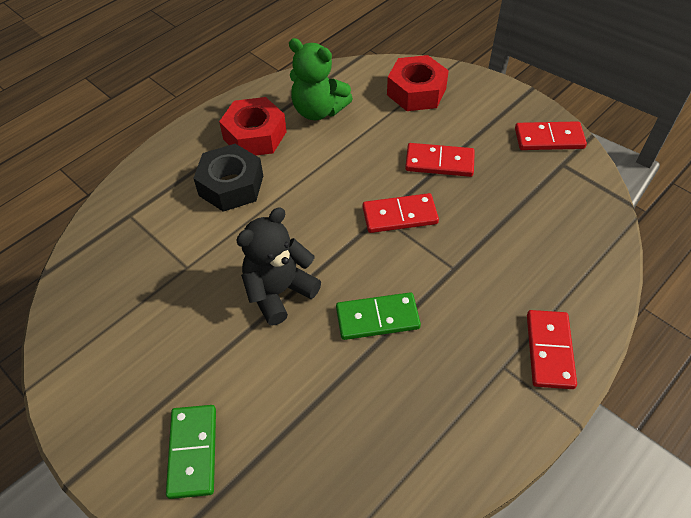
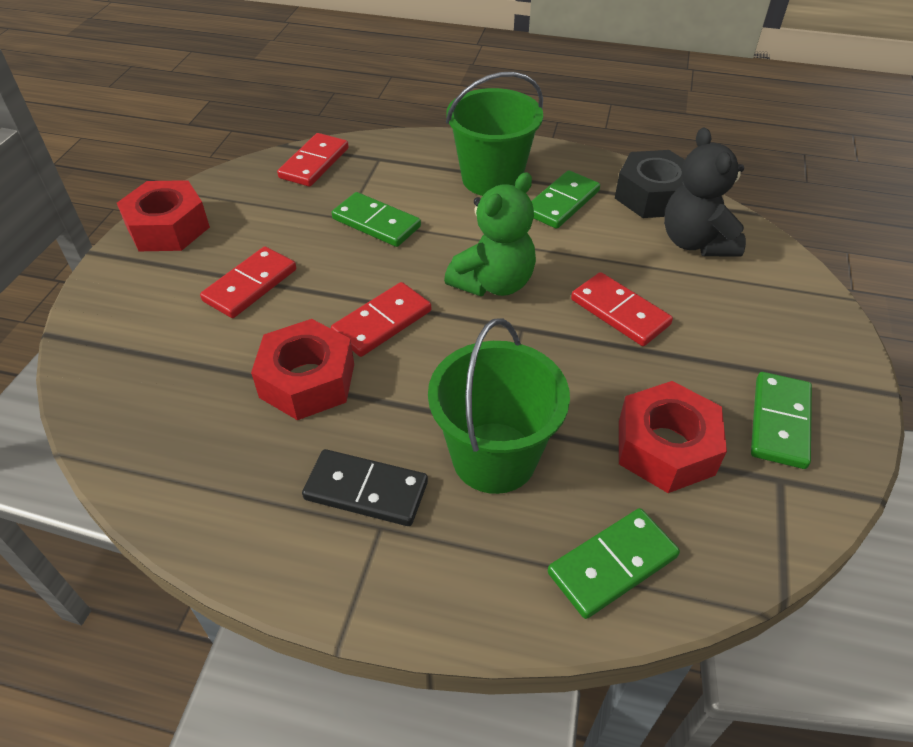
black domino: none = 0 -> [302,449,428,526] = 1
green bucket: none = 0 -> [428,318,570,494] [446,72,543,196] = 2
green domino: [166,405,216,499] [336,292,421,340] = 2 -> [332,192,421,247] [531,170,600,229] [548,508,680,619] [751,372,812,469] = 4
red nut: [219,97,287,155] [387,55,449,111] = 2 -> [117,180,210,251] [251,319,354,420] [619,381,727,493] = 3

